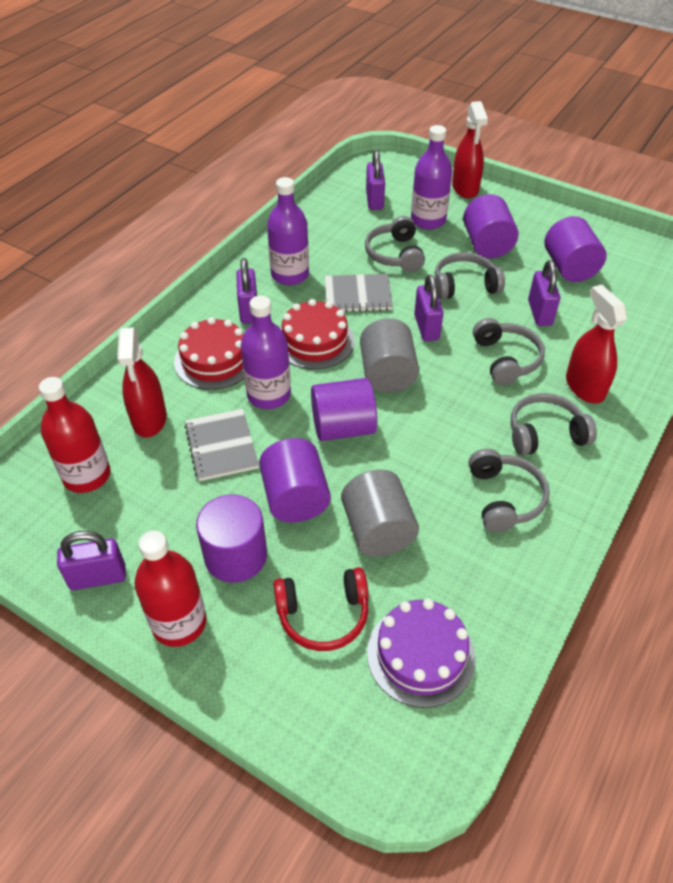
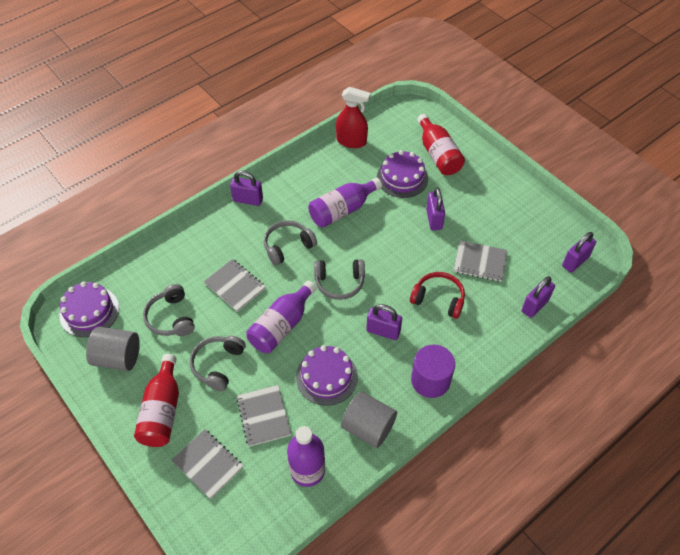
grey headphones: [365,216,425,272] [435,252,505,300] [469,449,550,532] [473,318,545,385] [510,393,597,456] = 5 -> [143,284,195,336] [190,336,246,391] [264,220,317,266] [314,259,365,300] = 4
grey notebook: [185,409,259,481] [325,274,393,312] = 2 -> [171,429,243,499] [204,259,266,312] [236,385,291,447] [454,240,508,282] = 4
purple cake: [367,599,475,708] = 1 -> [60,281,119,337] [296,345,358,406] [377,150,428,198] = 3
purple cylinder: [196,494,267,583] [259,438,331,523] [311,378,377,441] [463,194,519,258] [544,216,606,282] = 5 -> [411,345,455,398] = 1
red cake: [174,317,244,390] [281,299,354,369] = 2 -> none = 0
red spray bottle: [117,328,167,438] [452,101,488,198] [566,285,627,404] = 3 -> [336,87,371,148] = 1

